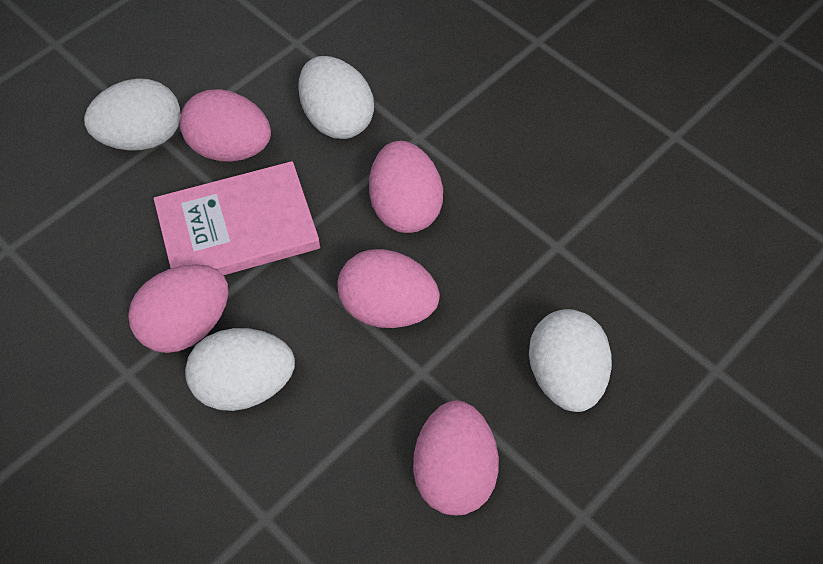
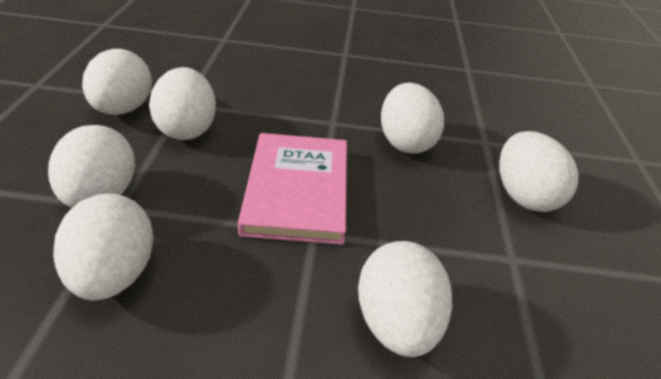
pink egg: [128,264,229,353] [180,89,271,162] [337,249,440,328] [369,141,443,233] [413,401,499,515] = 5 -> none = 0
white egg: [84,78,181,151] [185,328,295,411] [298,56,374,139] [529,309,612,412] = 4 -> [48,125,135,208] [53,193,154,300] [82,49,152,115] [149,67,216,140] [358,241,452,357] [381,83,444,154] [499,131,578,212] = 7

